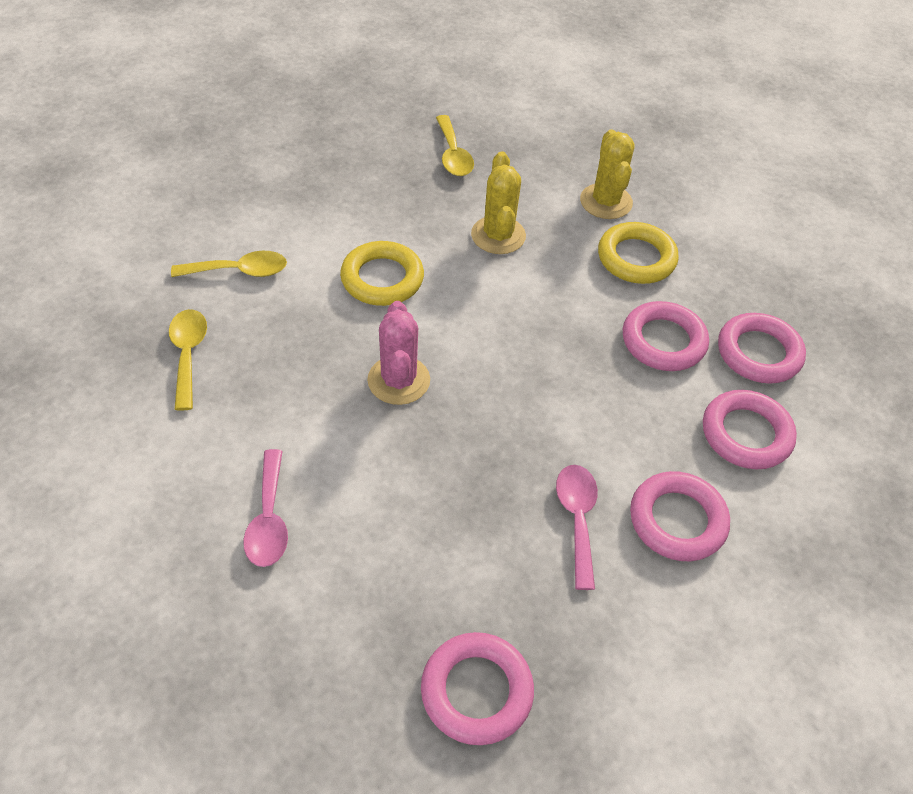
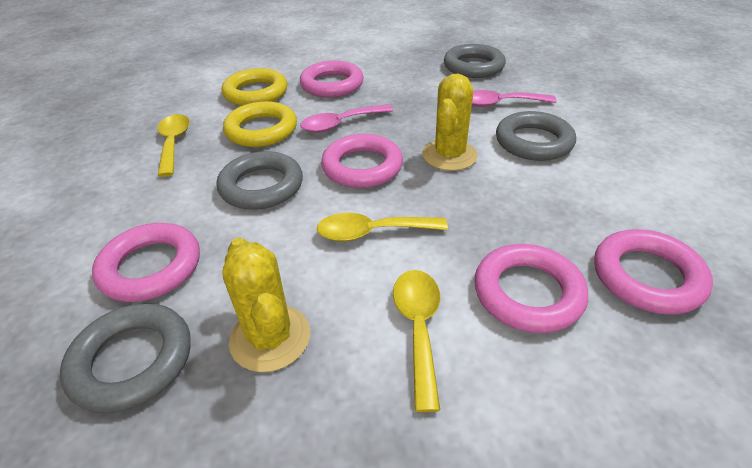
grey ring: none = 0 -> [60,303,191,413] [216,151,303,210] [444,44,506,78] [496,111,576,161] = 4
pink cactus: [367,301,430,405] = 1 -> none = 0

